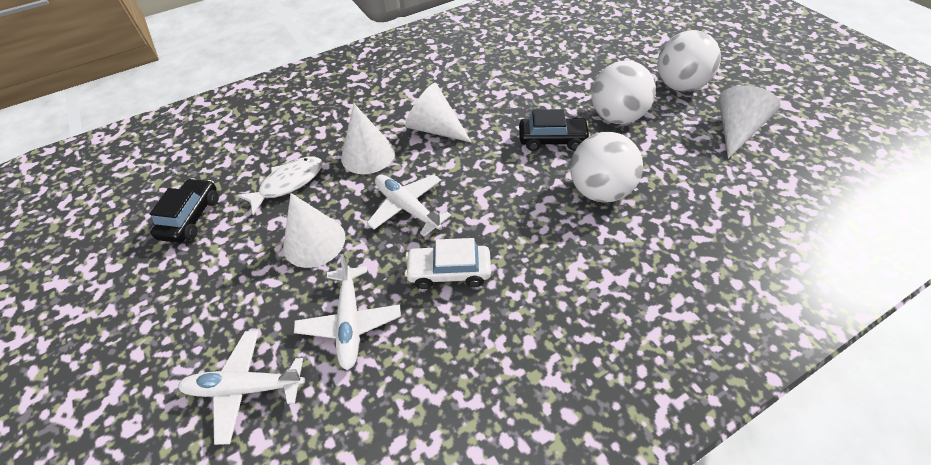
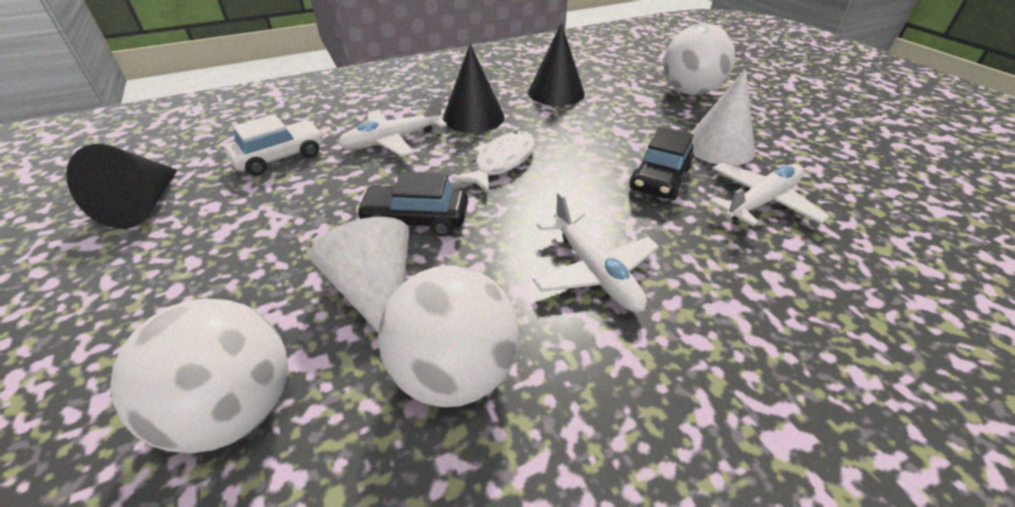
black cone: none = 0 -> [66,144,177,229] [443,44,504,133] [528,23,585,106] = 3
white cone: [283,193,345,268] [341,104,395,174] [405,83,471,142] [719,85,781,159] = 4 -> [309,217,409,333] [690,69,755,166] = 2

